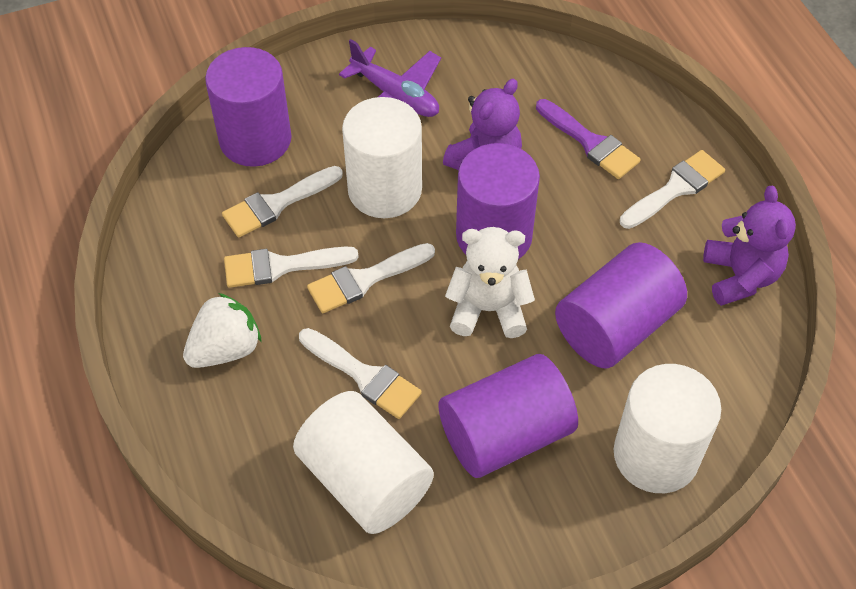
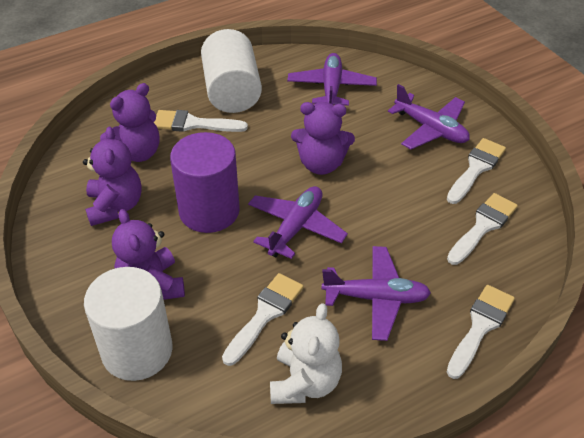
purple brush: [536,99,640,179] = 1 -> none = 0
purple cylinder: [205,47,292,167] [438,354,578,478] [456,143,540,259] [555,242,687,368] = 4 -> [170,132,240,233] = 1
purple plane: [339,39,441,117] = 1 -> [248,186,348,259] [287,53,377,106] [321,246,431,341] [388,84,470,149] = 4
purple teddy bear: [443,79,522,170] [703,186,796,306] = 2 -> [83,127,142,226] [100,83,160,162] [112,209,185,300] [291,102,355,175] = 4
white cylinder: [293,391,434,534] [342,97,422,218] [614,364,721,493] = 3 -> [84,267,173,381] [201,29,262,113] = 2
white strawberry: [183,293,262,368] = 1 -> none = 0

